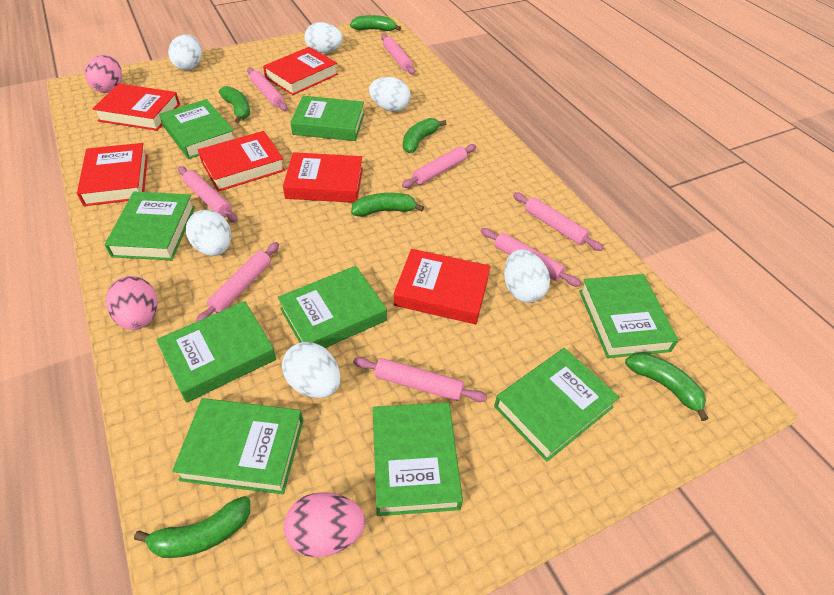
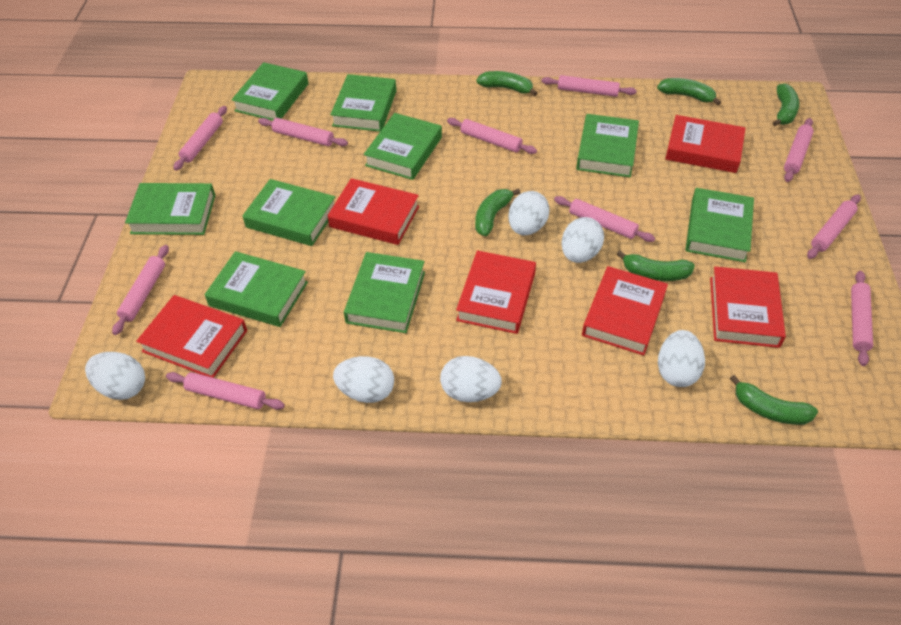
pink egg: [85,55,122,93] [106,276,158,330] [284,492,366,557] = 3 -> none = 0
pink rolling pin: [178,166,238,222] [196,242,279,322] [247,67,288,111] [353,357,487,402] [381,34,415,75] [402,144,476,188] [481,228,581,287] [513,192,603,251] = 8 -> [112,245,169,335] [166,372,285,410] [173,106,227,171] [258,118,348,146] [447,118,537,154] [541,75,637,97] [554,196,655,242] [784,118,814,182] [807,194,861,259] [851,271,873,366] = 10

